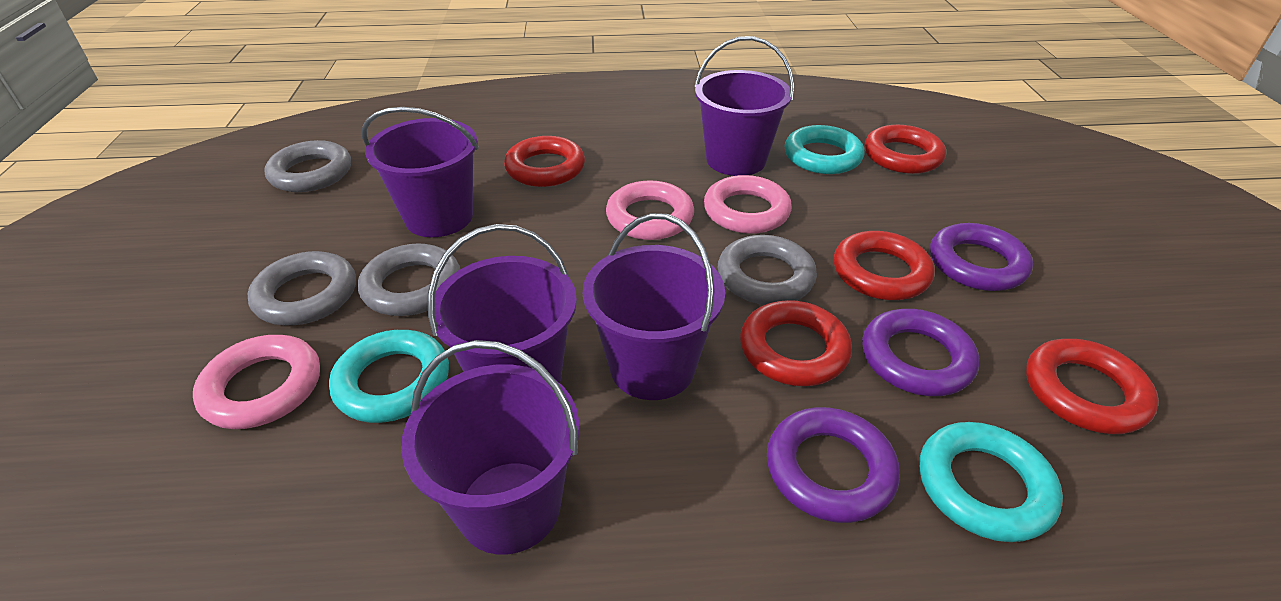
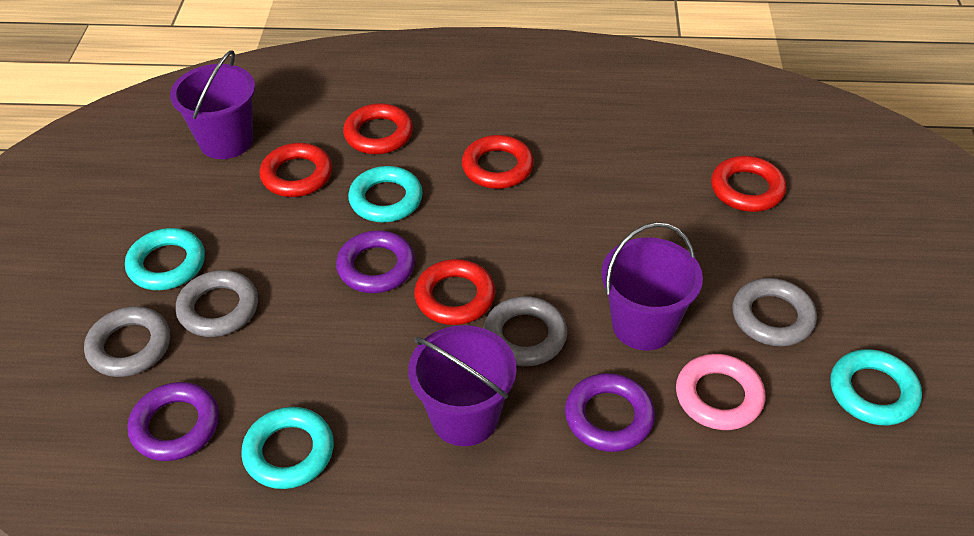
pink ring: [193,335,320,429] [606,181,694,240] [704,175,792,234] = 3 -> [676,354,766,430] = 1
purple bucket: [362,107,479,237] [401,340,580,555] [428,224,577,383] [583,213,725,400] [694,36,794,176] = 5 -> [170,50,255,159] [408,325,517,446] [601,222,703,350] = 3
turquoise ring: [329,330,449,423] [785,125,864,174] [920,422,1063,542] = 3 -> [125,228,205,290] [241,407,334,489] [348,166,423,222] [831,349,922,425] = 4

